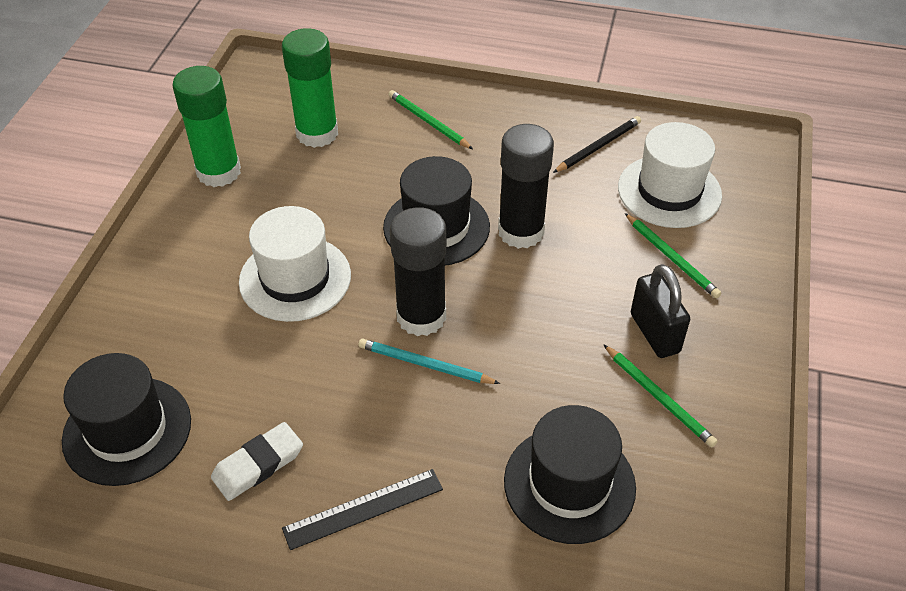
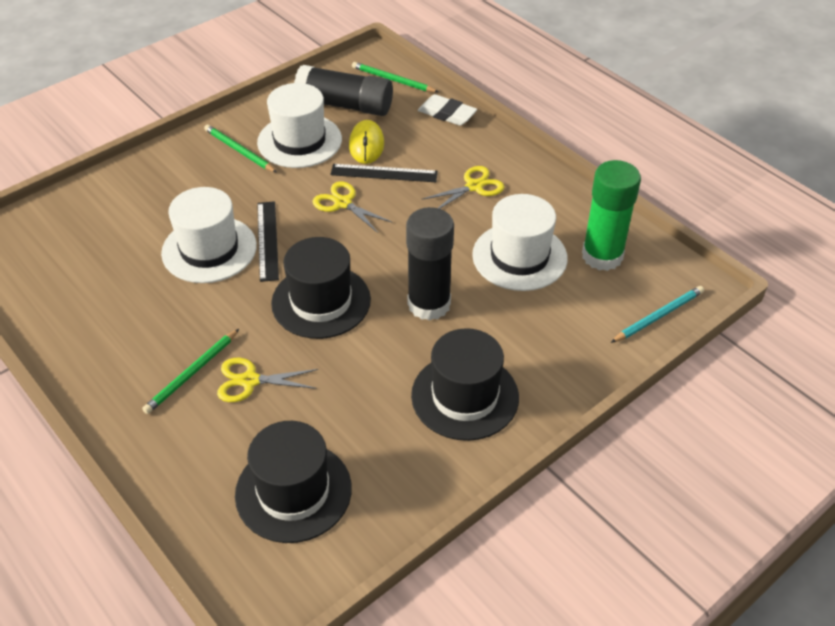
black padlock: [631,264,690,358] = 1 -> none = 0
black pencil: [553,116,641,173] = 1 -> none = 0
black ruler: [282,469,443,550] = 1 -> [257,201,279,282] [330,164,438,182] = 2
green glue stick: [172,66,241,187] [282,28,338,148] = 2 -> [582,160,641,271] = 1
white hat: [239,206,351,322] [618,122,722,228] = 2 -> [161,187,257,283] [257,83,342,168] [472,194,568,291] = 3
yellow mouse: none = 0 -> [349,120,384,164] = 1
yellow scissors: none = 0 -> [217,358,318,402] [313,181,393,233] [421,166,504,209] = 3

